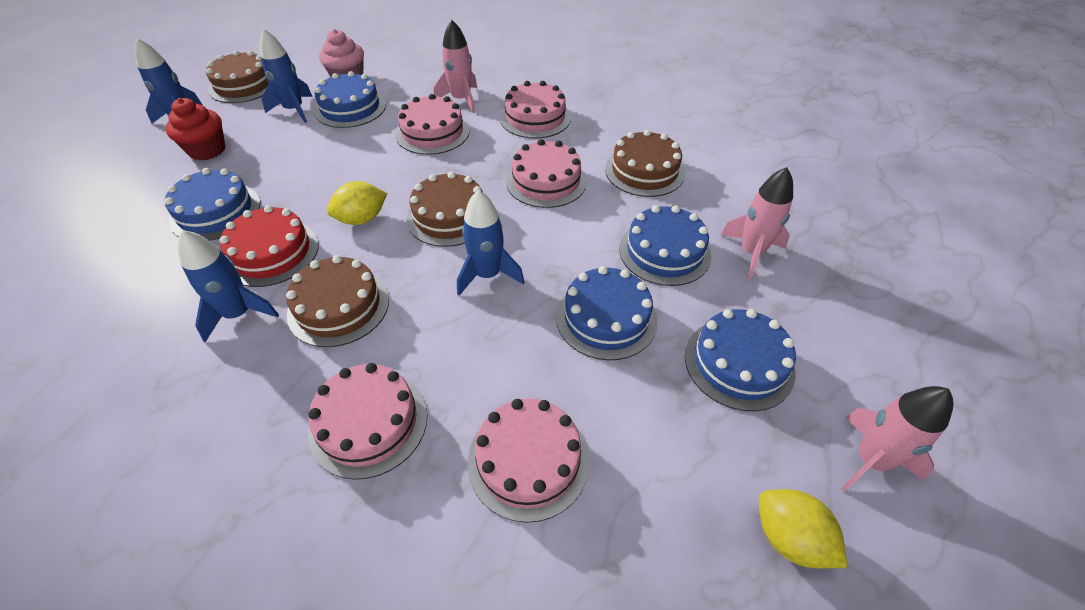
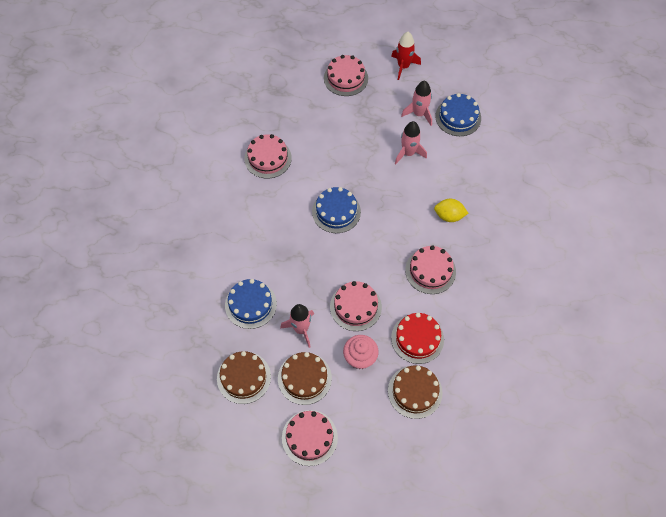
blue cake: [165,168,260,241] [314,71,386,128] [556,266,657,360] [619,205,712,286] [685,309,796,411] = 5 -> [225,279,277,329] [312,187,361,233] [435,93,481,136] = 3
blue rocket: [134,38,203,124] [178,230,279,342] [260,29,313,123] [457,190,524,296] = 4 -> none = 0
brown cake: [206,50,268,103] [286,255,389,347] [406,172,483,247] [605,130,685,197] = 4 -> [217,351,271,404] [278,352,332,405] [388,365,442,419] = 3
red cupcake: [165,98,226,160] = 1 -> none = 0
red rocket: none = 0 -> [391,32,421,80] = 1
yellow lemon: [327,181,387,225] [759,489,847,568] = 2 -> [434,199,468,222] = 1

